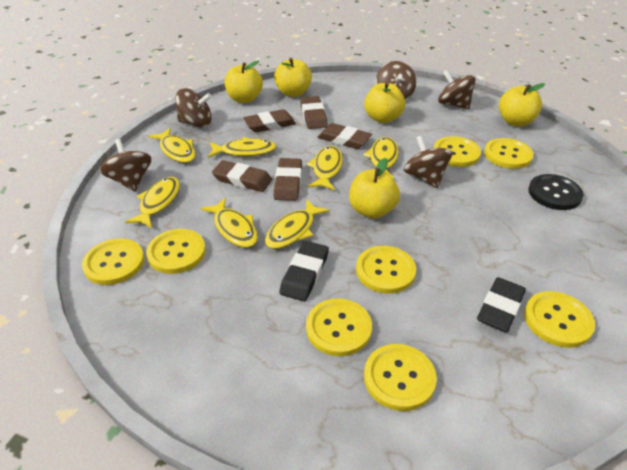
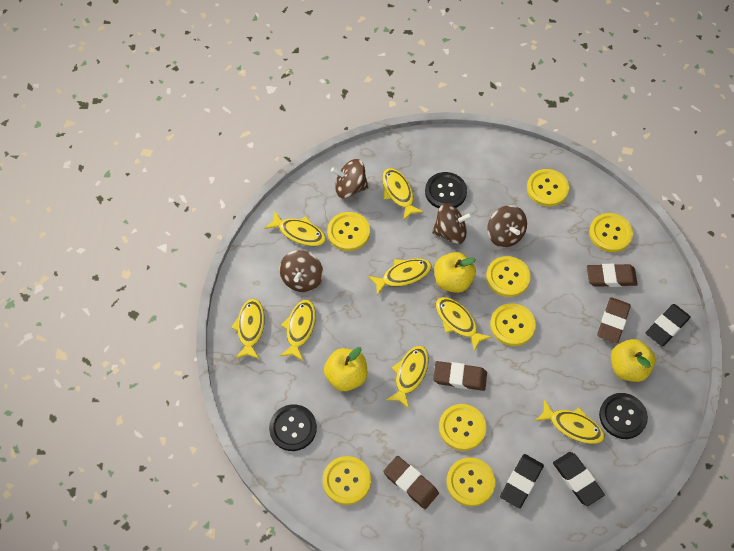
black button: [528,174,584,210] = 1 -> [269,404,317,451] [425,172,467,208] [599,393,648,439] = 3
black eraser: [279,241,329,302] [477,277,526,332] = 2 -> [500,454,544,508] [553,452,605,506] [646,304,691,346] = 3
brown eraser: [212,160,272,192] [243,109,296,133] [274,158,302,201] [300,96,328,129] [317,123,372,149] = 5 -> [383,456,439,509] [433,361,487,391] [587,264,638,287] [597,297,630,343] = 4
brown spinning top: [100,139,151,192] [175,88,212,128] [376,61,416,100] [404,136,452,188] [438,69,476,110] = 5 -> [279,250,323,292] [331,159,369,198] [432,203,473,244] [487,205,527,248] = 4
yellow apple: [225,60,263,103] [274,58,312,97] [349,158,400,219] [364,82,405,123] [499,83,545,126] = 5 -> [324,347,367,391] [434,252,476,293] [611,339,656,382] = 3
yellow fish: [125,177,180,228] [149,128,196,163] [201,198,258,248] [208,137,276,158] [265,200,329,249] [306,146,343,190] [363,137,399,180] = 7 -> [231,298,265,359] [264,211,326,246] [280,300,316,361] [368,259,432,295] [382,168,424,221] [386,346,429,409] [436,297,491,351] [535,400,605,444] = 8

